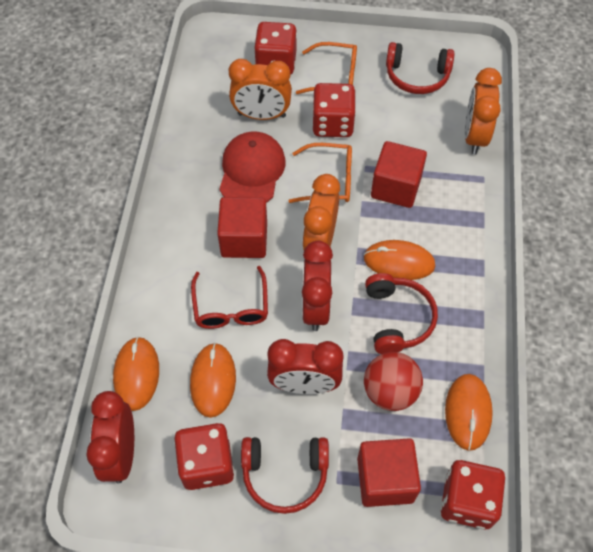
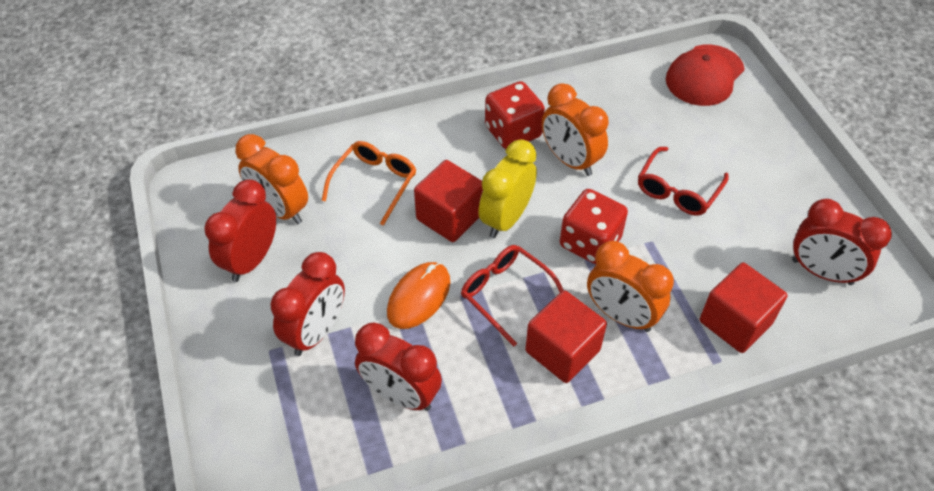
orange glasses: [289,143,352,203] [296,42,357,94] = 2 -> [321,141,417,226] = 1
orange mouse: [113,337,159,411] [190,343,236,418] [364,240,436,280] [445,374,493,451] = 4 -> [387,262,450,329] = 1
red ball: [364,352,423,411] = 1 -> none = 0
red clock: [86,391,134,484] [267,339,344,394] [302,241,333,331] = 3 -> [204,179,276,282] [271,252,345,356] [355,323,442,411] [792,199,892,285] = 4
red dice: [174,423,234,490] [254,22,297,75] [312,83,356,137] [441,460,505,530] = 4 -> [485,81,545,149] [560,189,628,264] = 2
red glasses: [191,266,268,329] = 1 -> [461,245,563,346] [638,147,729,216] = 2
red headphones: [241,437,329,514] [365,273,438,354] [386,42,454,94] = 3 -> none = 0
yellow clock: none = 0 -> [478,139,537,238] = 1

